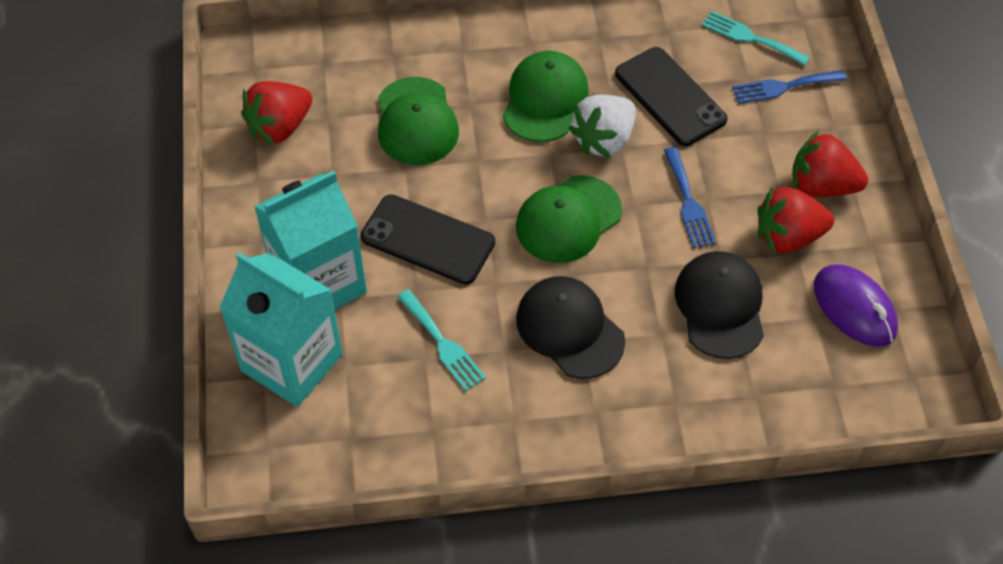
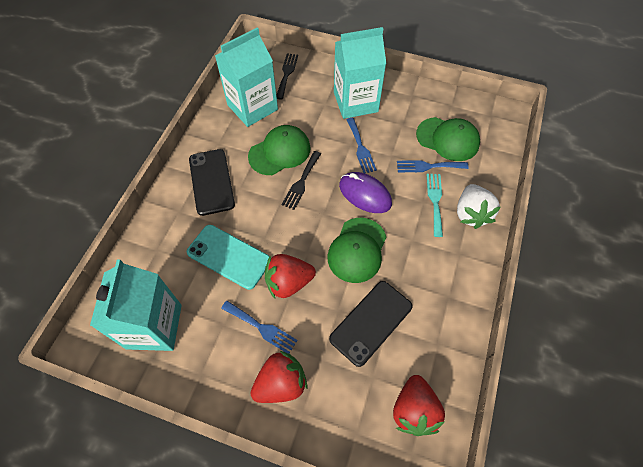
black cap: [516,276,625,379] [675,251,764,359] = 2 -> none = 0
black fork: none = 0 -> [276,53,298,100] [281,151,321,210] = 2
blue fork: [664,147,716,248] [732,70,847,104] = 2 -> [221,301,298,354] [346,118,377,173] [397,160,469,172] = 3
turquoise carton: [219,252,343,407] [254,170,367,310] = 2 -> [90,259,182,351] [215,27,278,127] [334,27,386,119] = 3
turquoise fork: [398,290,486,391] [702,11,810,66] = 2 -> [426,174,443,237] = 1
turquoise phone: none = 0 -> [187,225,270,290] = 1

